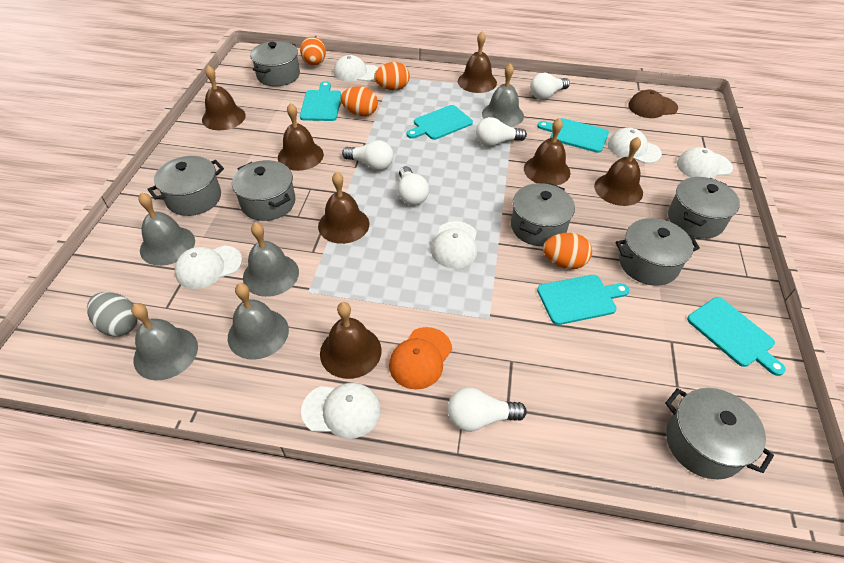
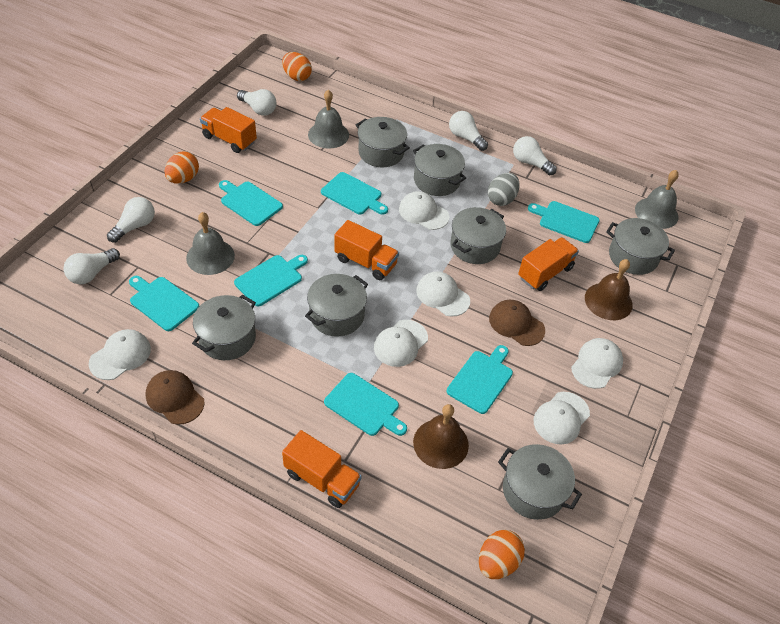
brown bell: [202,65,246,130] [278,103,324,171] [318,172,370,244] [320,302,382,379] [458,32,497,93] [524,118,570,186] [594,137,643,206] = 7 -> [413,404,469,469] [585,259,633,320] = 2
brown cap: [628,90,678,118] = 1 -> [146,370,204,425] [489,300,545,346] = 2
grey bell: [131,303,198,380] [138,192,195,266] [228,283,289,360] [243,222,299,297] [482,63,524,127] = 5 -> [186,212,235,275] [308,90,349,149] [635,170,679,229] = 3
orange cap: [389,327,452,390] = 1 -> none = 0
orange egg: [300,37,326,66] [341,86,378,116] [374,62,410,90] [543,233,592,269] = 4 -> [165,152,199,184] [282,52,312,81] [479,530,525,579] = 3
orange truck: none = 0 -> [200,107,257,153] [282,430,362,508] [334,220,399,280] [518,237,579,291] = 4
turquoise cutting board: [300,81,341,121] [407,105,473,140] [537,118,609,153] [537,275,629,325] [687,297,786,376] = 5 -> [129,276,199,331] [219,180,283,226] [234,255,308,306] [321,172,388,215] [324,373,407,436] [447,345,513,414] [528,201,600,243] = 7

